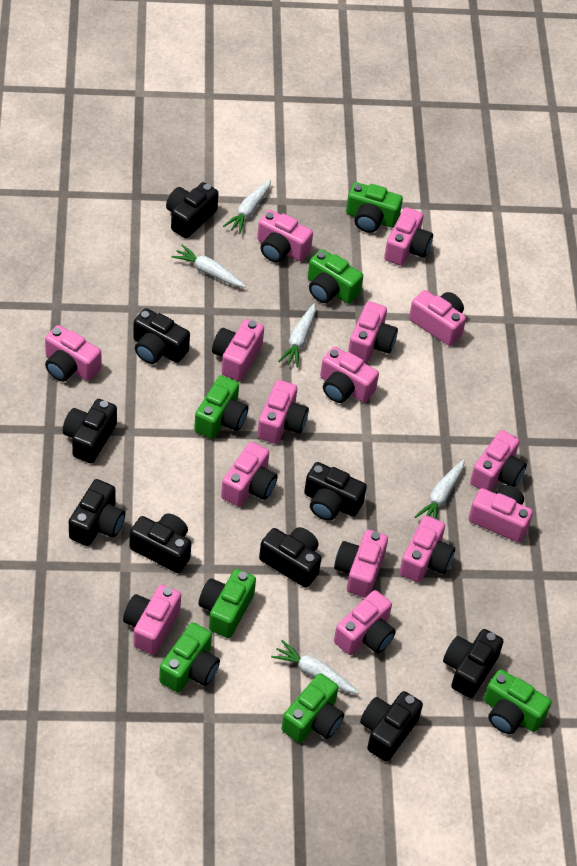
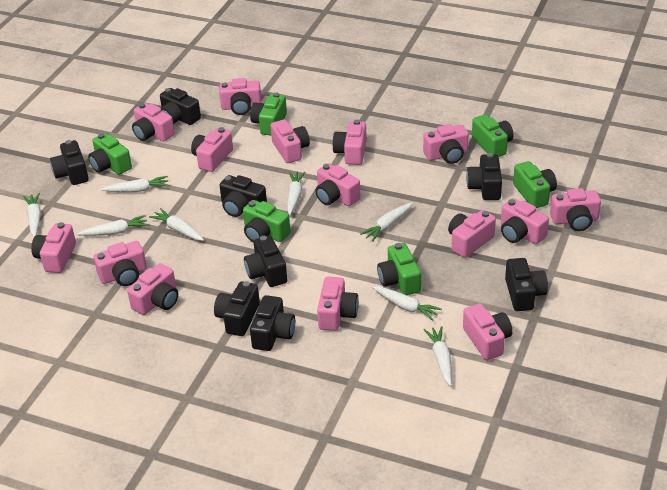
black camera: [63,399,117,463] [69,479,125,546] [130,514,191,573] [133,308,190,364] [166,182,219,238] [259,527,321,588] [304,462,367,521] [360,691,423,762] [443,629,504,698] = 9 -> [50,140,89,185] [160,88,201,125] [214,281,260,336] [219,175,267,217] [244,235,287,287] [250,295,295,351] [466,153,502,200] [505,258,548,311] = 8
green camera: [159,623,220,692] [194,375,248,439] [199,569,256,638] [282,673,344,743] [308,249,363,304] [346,182,403,233] [484,669,552,734] = 7 -> [88,133,132,175] [243,200,291,243] [250,92,287,135] [377,243,421,295] [472,114,513,157] [513,161,557,208] = 6
white carrot: [172,245,246,287] [223,180,271,234] [271,640,359,694] [278,303,316,368] [415,460,464,519] = 5 -> [23,193,41,237] [77,215,148,236] [101,176,169,192] [149,208,204,241] [287,172,305,215] [360,202,413,242] [372,286,442,321] [424,326,452,386] = 8

